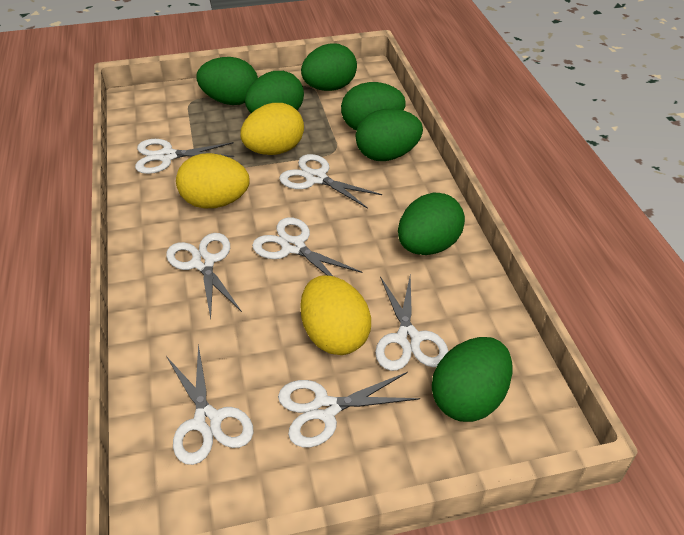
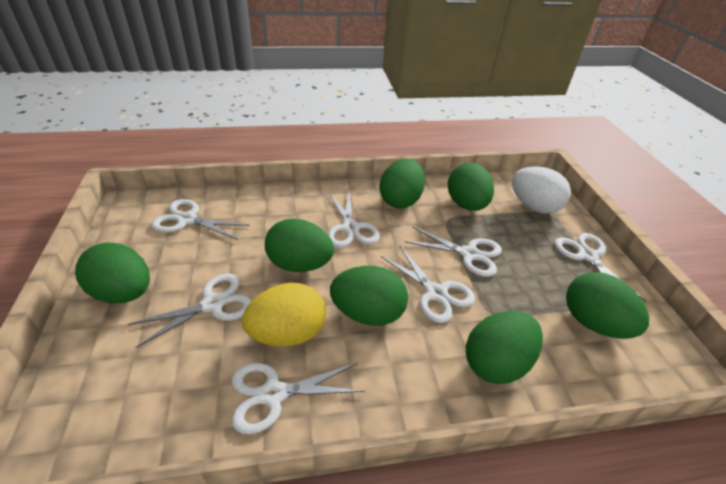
white egg: none = 0 -> [512,166,571,214] = 1
yellow egg: [176,153,250,208] [240,103,304,155] [301,275,371,355] = 3 -> [242,283,326,347] = 1

